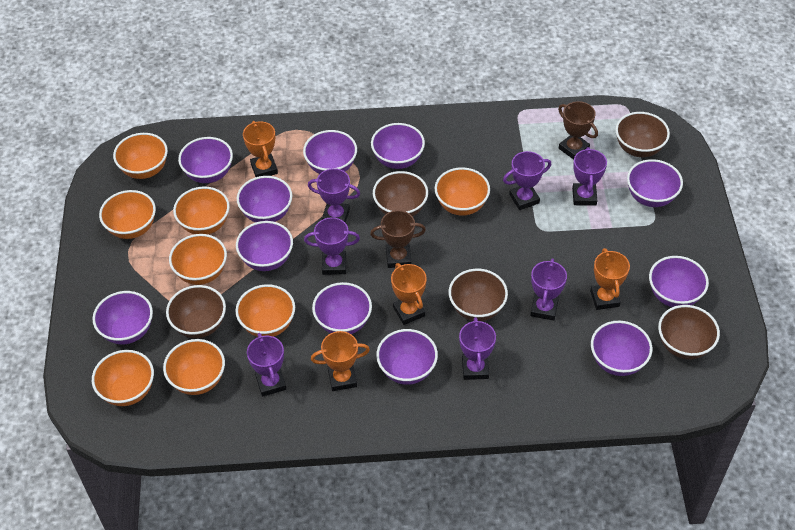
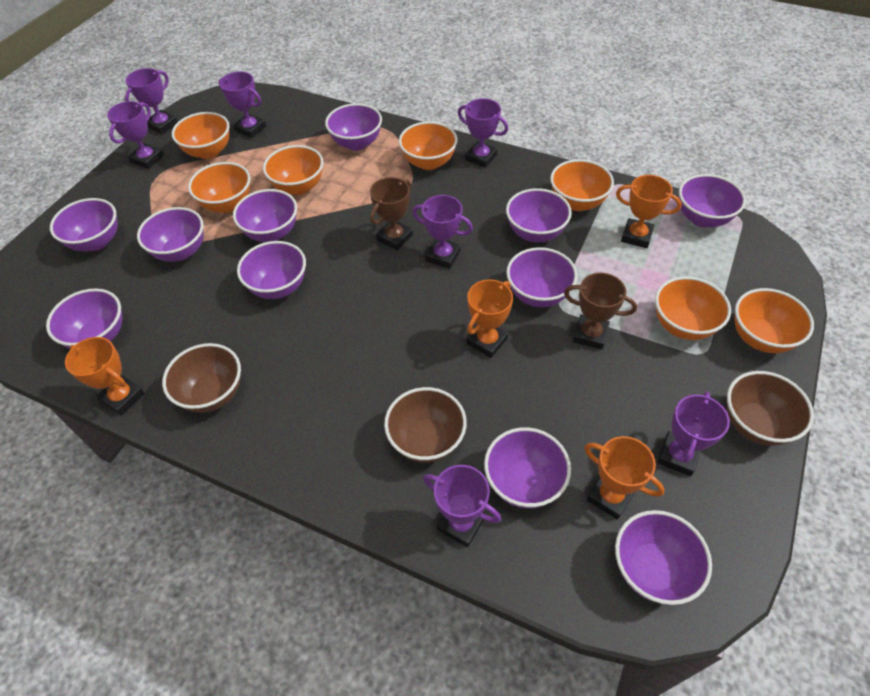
brown bowl: [166,285,226,338] [373,171,428,216] [449,269,508,321] [615,112,670,157] [658,305,720,360] = 5 -> [162,343,241,413] [384,387,467,463] [727,371,814,446] = 3
orange bowl: [92,350,154,406] [99,190,156,239] [113,133,168,179] [163,339,225,395] [169,234,227,285] [173,187,230,234] [235,284,295,337] [435,167,490,216] = 8 -> [172,112,230,159] [188,162,250,213] [263,145,324,195] [399,121,458,170] [550,159,614,211] [655,276,731,340] [735,288,814,353] = 7

